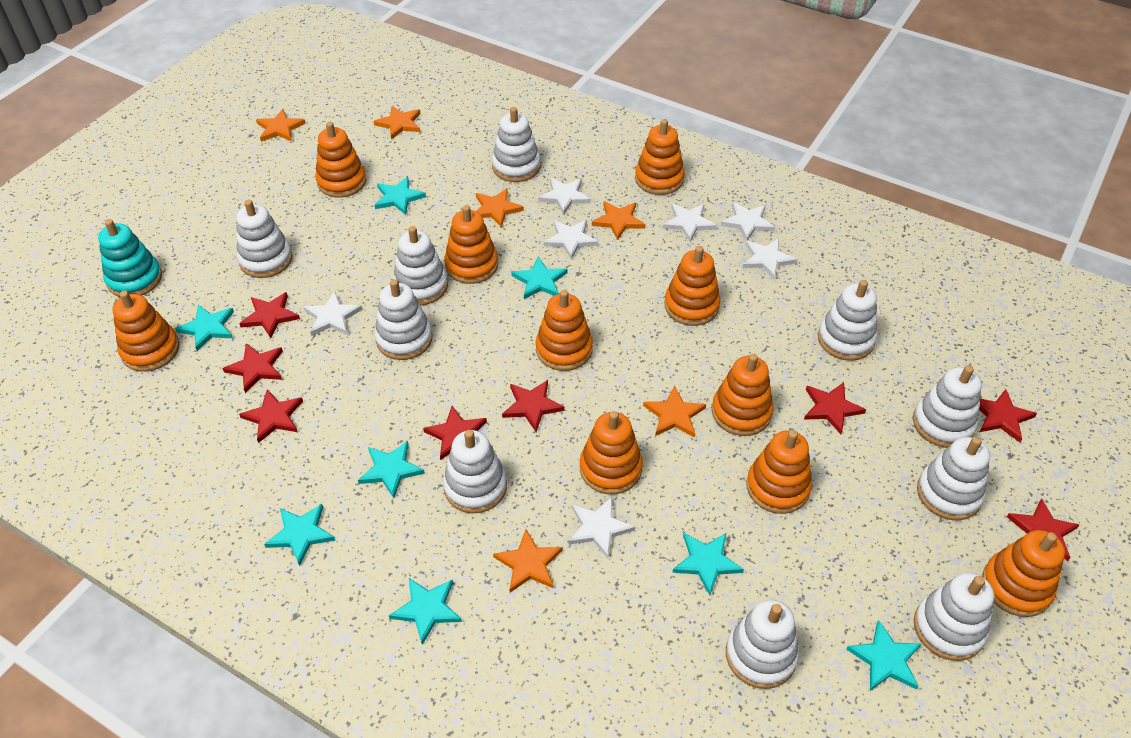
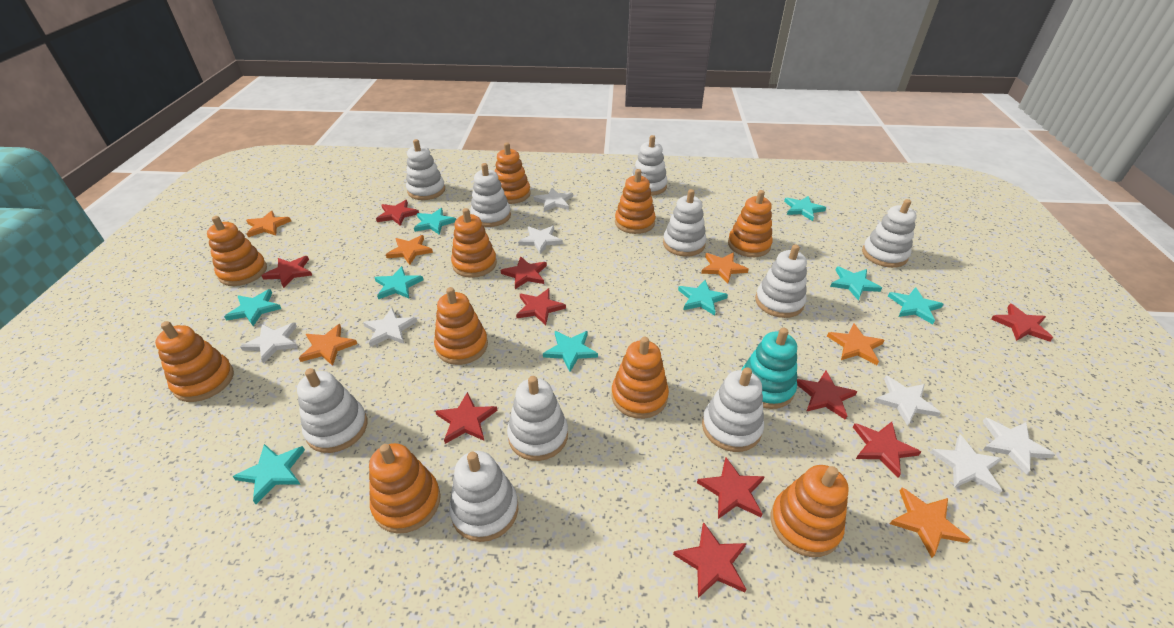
red star: [222,343,283,393] [239,292,300,338] [239,389,303,443] [423,406,487,460] [502,380,565,432] [804,382,866,434] [979,389,1037,442] [1007,498,1079,561] = 8 -> [261,256,312,288] [376,200,419,226] [435,392,497,444] [501,256,547,289] [516,288,566,325] [673,522,747,598] [697,457,765,519] [797,371,857,420] [853,422,921,478] [991,304,1053,342] = 10
turquoise star: [175,305,234,351] [264,504,335,566] [358,441,425,498] [375,176,426,215] [389,578,462,645] [511,257,567,299] [672,533,744,595] [846,620,921,691] = 8 -> [224,289,282,326] [232,444,305,504] [374,266,423,299] [414,208,456,235] [543,331,598,372] [678,280,728,316] [784,196,826,221] [830,266,882,300] [888,287,943,324] = 9

